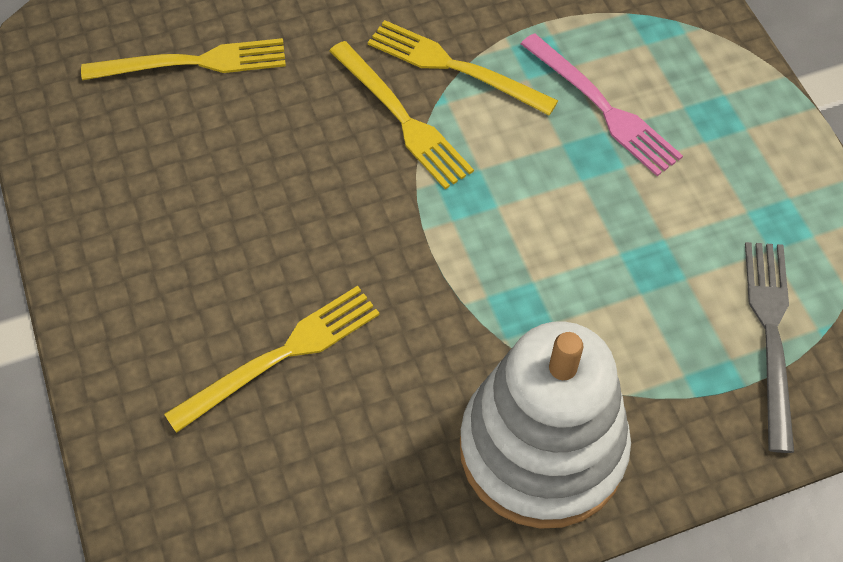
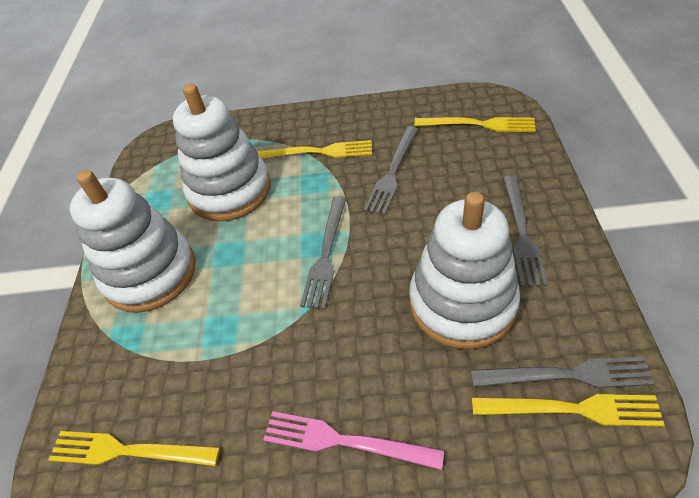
grey fork: [745,242,794,453] = 1 -> [300,196,347,309] [364,126,418,215] [471,357,654,388] [503,175,548,287] = 4
white stacking toy: [460,321,631,529] = 1 -> [70,170,196,313] [173,83,271,222] [409,192,520,349] = 3

